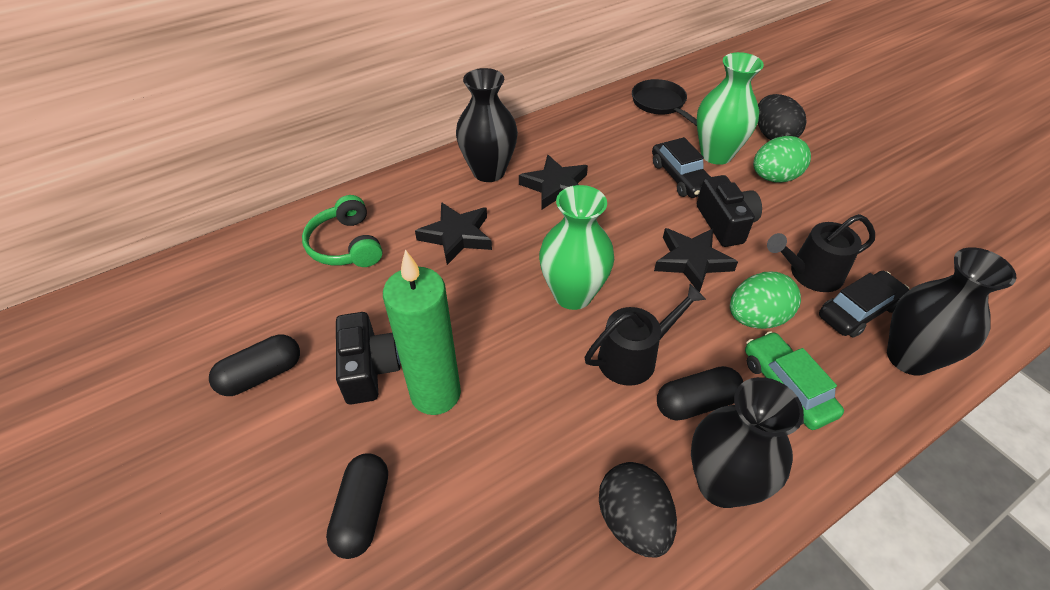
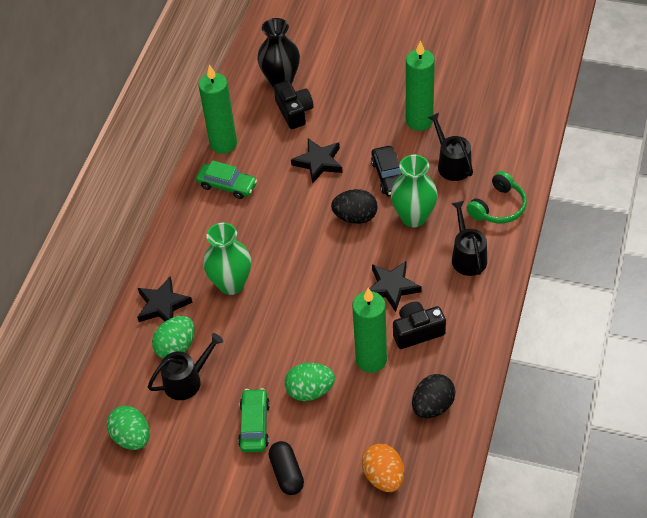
black capsule: [209,335,300,396] [326,453,388,559] [657,366,743,421] = 3 -> [269,441,304,495] = 1
black car: [652,137,711,198] [819,271,909,338] = 2 -> [371,146,402,196] = 1
black pan: [632,79,697,126] = 1 -> none = 0
black vase: [456,68,518,182] [691,377,804,508] [887,247,1016,376] = 3 -> [257,18,300,88] = 1
black watering can: [585,284,706,386] [767,214,875,292] = 2 -> [148,333,223,400] [427,113,473,181] [451,201,487,276] = 3
green candle: [383,249,461,415] = 1 -> [199,64,237,154] [352,288,387,373] [406,40,435,131] = 3
green car: [745,331,844,430] = 1 -> [196,160,257,199] [238,388,270,452] = 2
green egg: [730,272,801,329] [753,136,811,182] = 2 -> [107,406,149,450] [152,316,195,358] [285,363,335,401] = 3
orange egg: none = 0 -> [362,444,404,492] = 1

